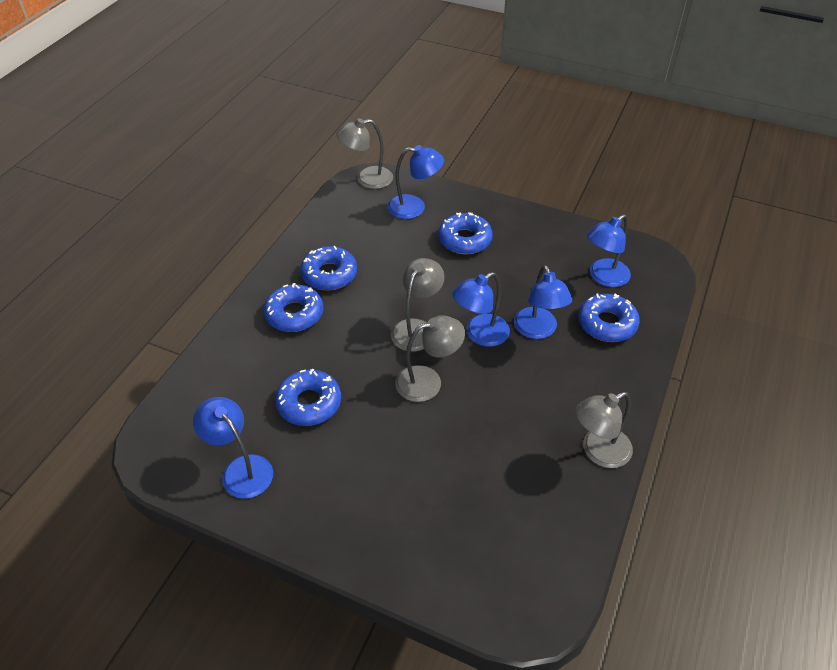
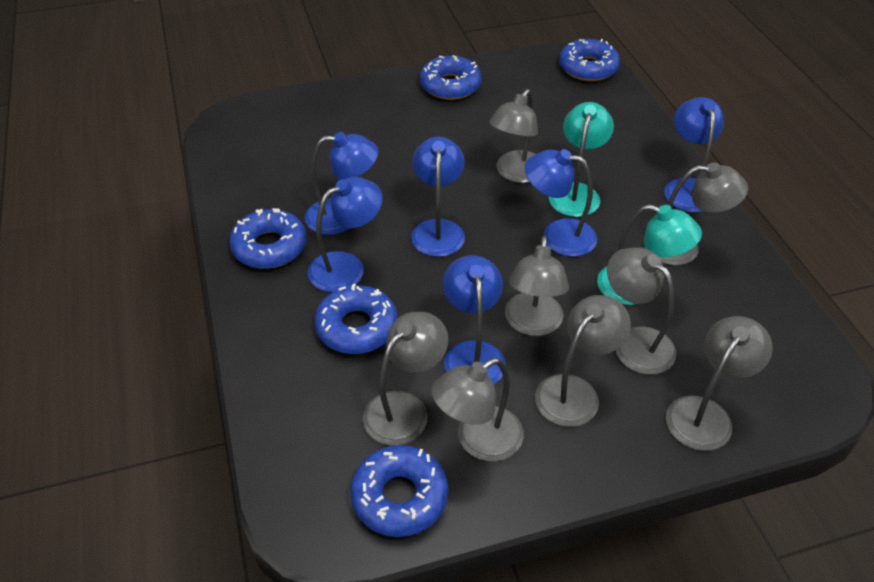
blue lamp: [193,397,273,499] [388,145,444,219] [452,272,510,347] [514,265,572,339] [587,214,631,287] = 5 -> [305,132,379,235] [308,177,383,292] [411,137,465,257] [443,255,506,384] [525,149,597,257] [664,97,724,212] = 6
grey lamp: [336,118,393,189] [391,258,444,352] [395,315,465,402] [575,392,633,468] = 4 -> [363,312,448,446] [431,358,524,462] [489,89,538,183] [505,235,569,336] [535,295,631,427] [607,247,676,375] [659,162,748,265] [666,316,773,451] = 8
turquoise lamp: none = 0 -> [549,102,614,217] [597,204,702,305] = 2

